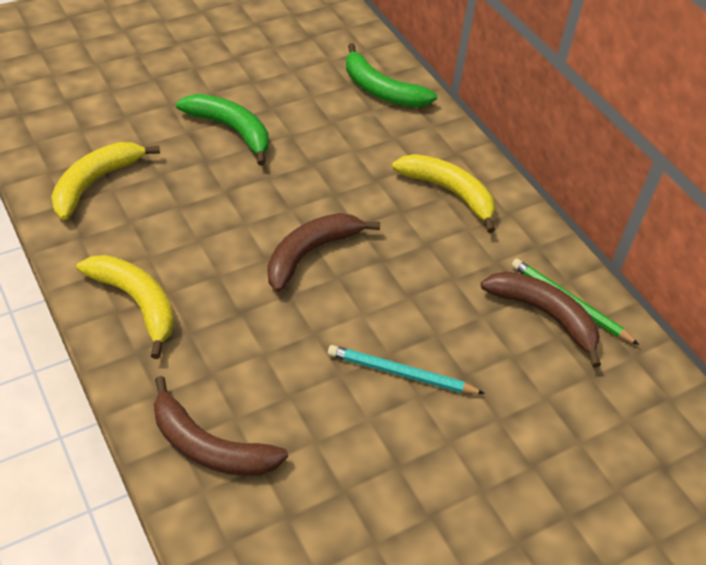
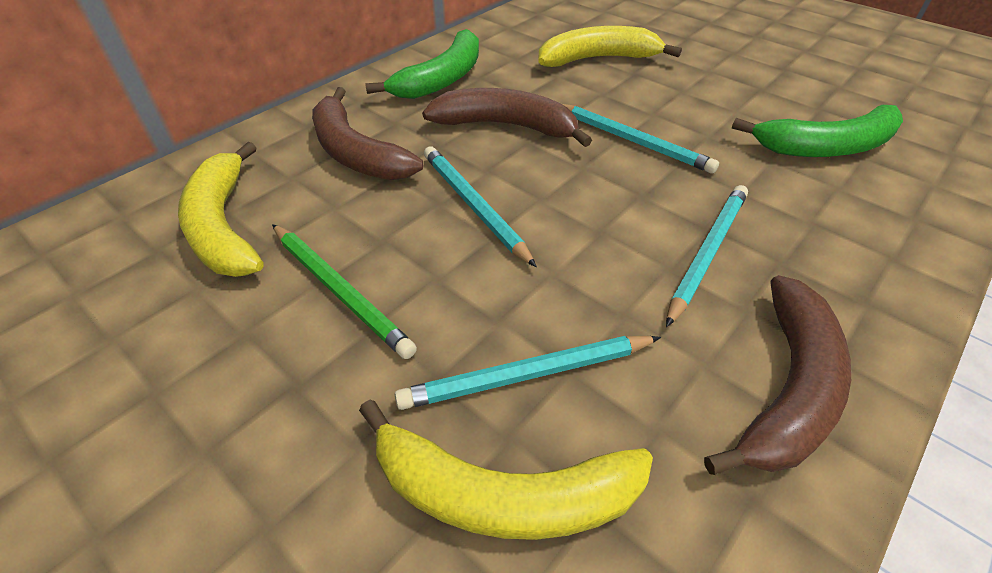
turquoise pencil: [328,345,485,394] = 1 -> [395,336,661,410] [424,146,537,267] [562,104,719,174] [666,185,748,327] = 4

